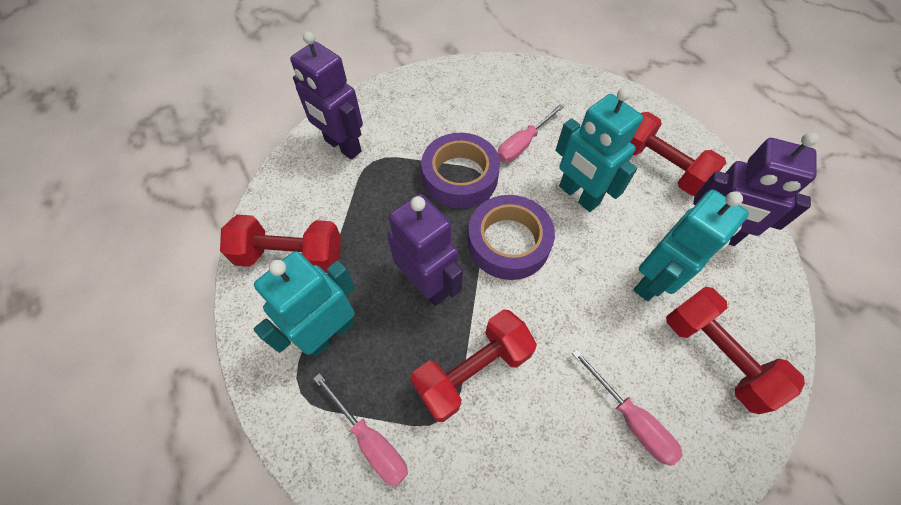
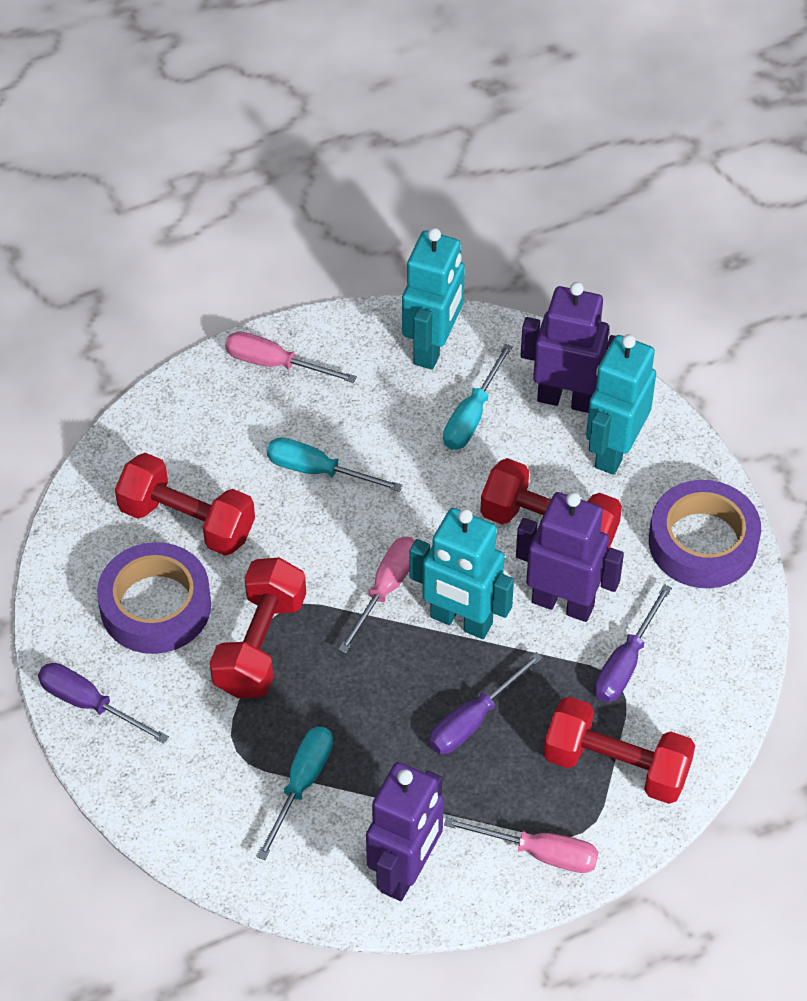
purple screwdriver: none = 0 -> [38,663,169,744] [429,652,543,754] [594,584,672,702] = 3
turquoise screwdriver: none = 0 -> [256,727,333,860] [267,437,403,492] [443,344,513,450] = 3

